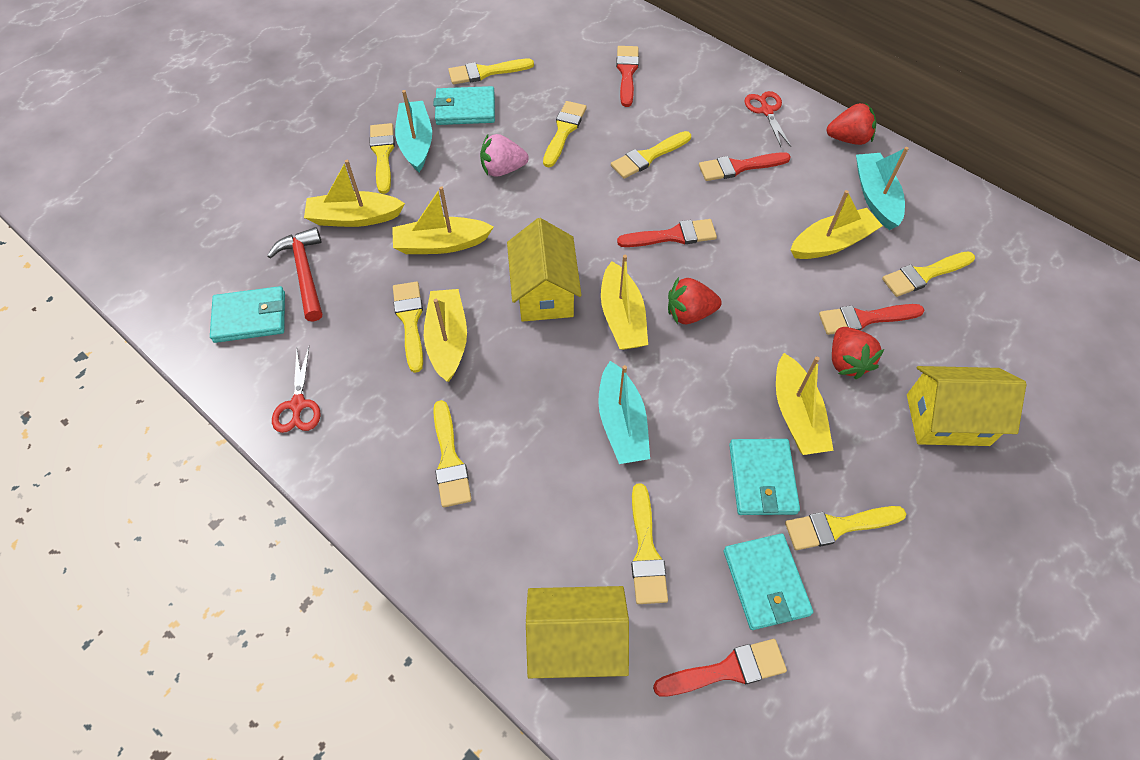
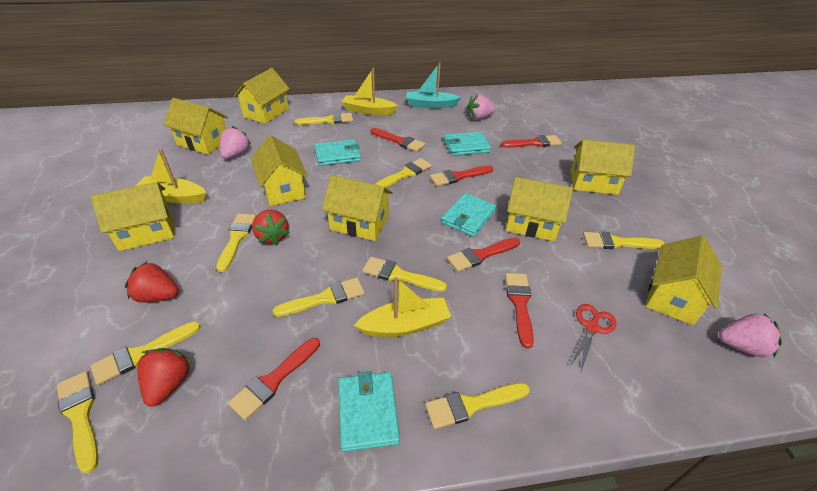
pink strawberry: [480,134,529,177] = 1 -> [220,126,251,159] [467,94,496,120] [719,313,782,357] = 3
red brush: [616,46,639,107] [617,219,717,247] [653,639,787,697] [699,152,791,181] [819,304,924,335] = 5 -> [228,338,320,420] [370,128,425,152] [430,165,493,186] [447,237,520,272] [501,135,562,148] [505,273,534,349] = 6
red hammer: [267,227,322,322] = 1 -> none = 0
red scissors: [272,347,321,433] [744,91,791,147] = 2 -> [570,304,617,372] = 1
turquoise boat: [395,90,432,172] [598,361,650,464] [856,147,909,230] = 3 -> [406,63,461,108] = 1
yellow boat: [304,160,405,227] [392,186,494,254] [424,289,467,382] [601,255,648,350] [776,353,834,455] [791,190,883,259] = 6 -> [135,148,206,204] [342,68,398,115] [353,276,451,337] = 3
yellow house: [507,218,582,322] [526,586,629,678] [907,366,1026,446] = 3 -> [91,182,175,251] [164,98,228,155] [234,68,290,124] [251,135,308,206] [322,175,393,241] [506,177,573,241] [570,140,635,195] [646,235,722,325] = 8

